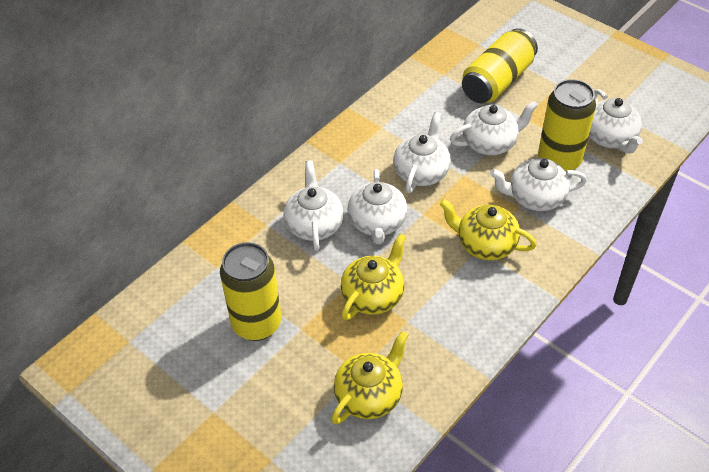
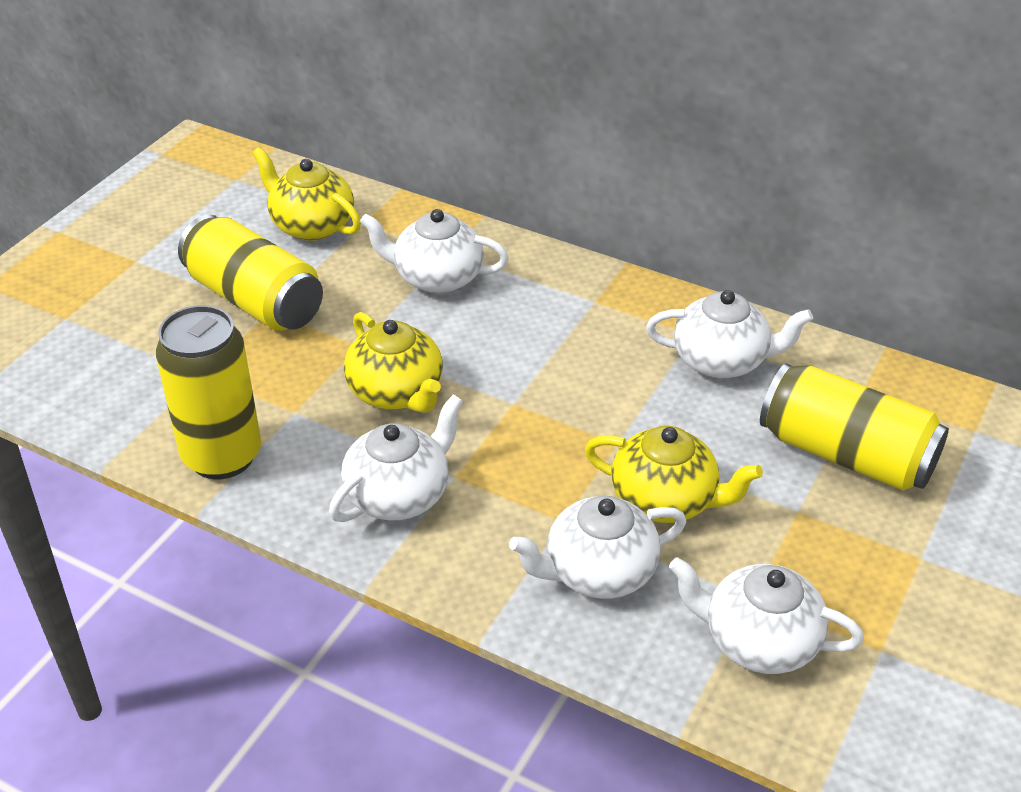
white teapot: [284,160,344,251] [347,169,408,245] [393,112,451,193] [450,101,538,155] [490,158,587,211] [589,89,643,154] = 6 -> [329,394,463,522] [360,209,509,294] [509,496,686,599] [646,290,813,378] [669,557,864,674] = 5

